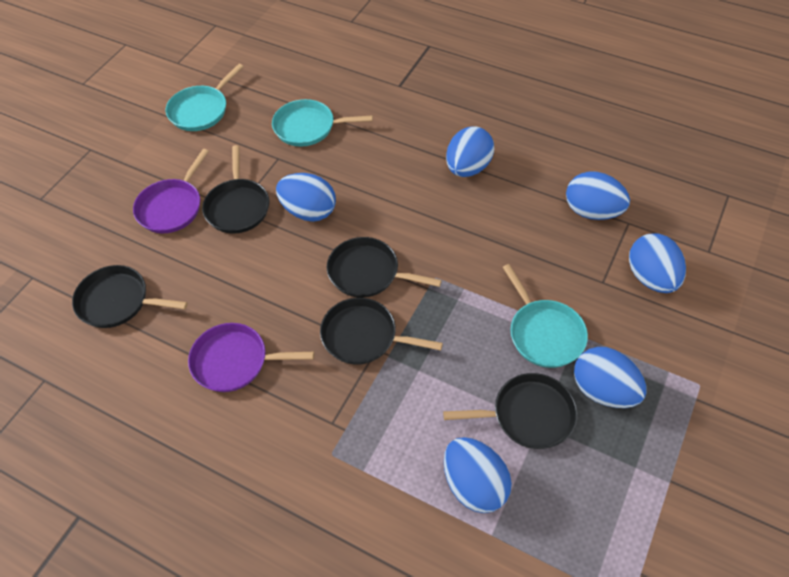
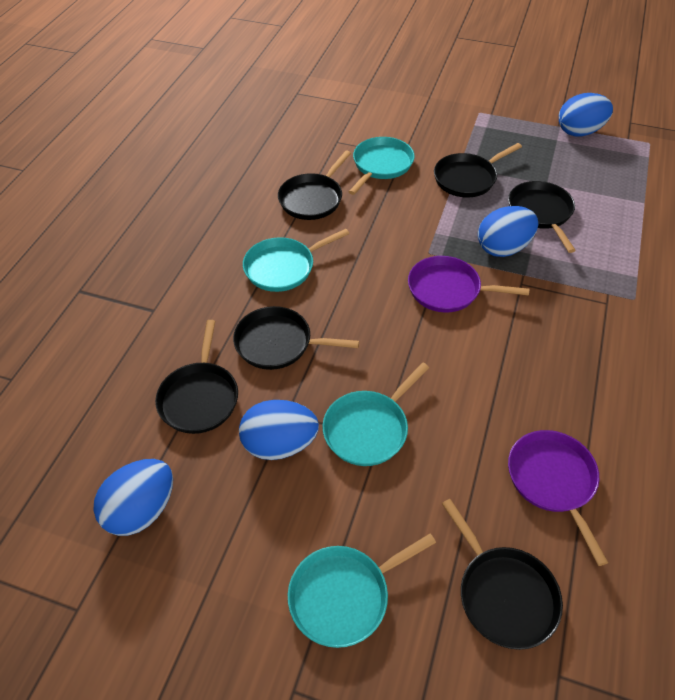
black pan: [72,265,188,328] [202,145,269,234] [320,298,443,365] [327,237,442,298] [443,373,577,449] = 5 -> [155,320,238,434] [233,306,359,370] [278,150,351,220] [434,143,522,198] [442,499,563,650] [508,181,576,253] = 6
blue egg: [276,173,336,222] [444,437,512,513] [446,126,494,177] [566,171,630,220] [574,347,646,408] [629,233,686,293] = 6 -> [93,459,173,536] [239,400,319,460] [478,206,538,257] [559,93,613,137] = 4
turquoise pan: [166,64,244,131] [272,99,373,147] [502,264,588,368] = 3 -> [243,229,349,292] [288,534,436,648] [323,363,429,466] [349,137,415,195] = 4

